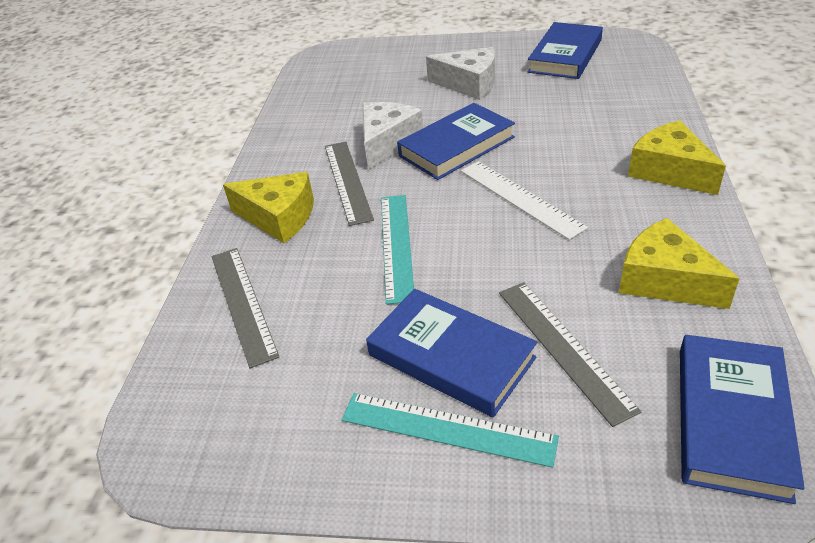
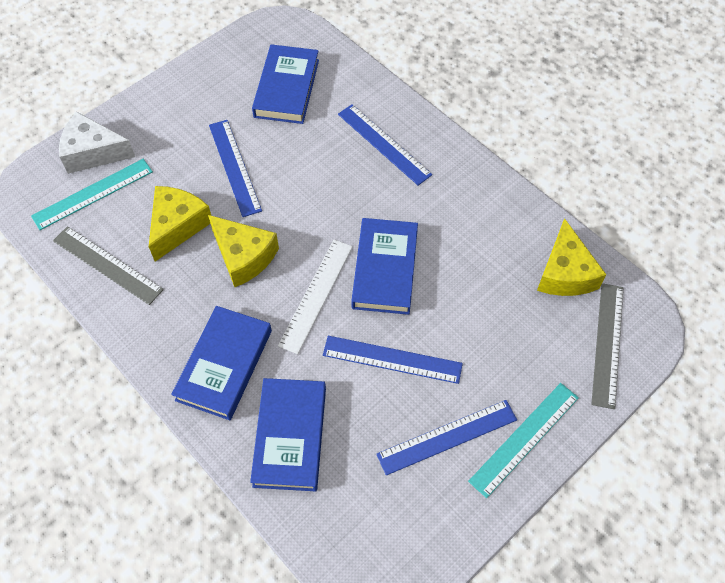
blue ruler: none = 0 -> [209,120,262,217] [323,336,463,384] [338,104,433,185] [376,400,517,475] = 4
grey ruler: [211,248,279,368] [325,142,374,226] [499,282,642,427] = 3 -> [53,226,164,305] [591,283,623,409] = 2
white cheese: [362,102,423,170] [426,47,495,100] = 2 -> [59,112,135,174] = 1

